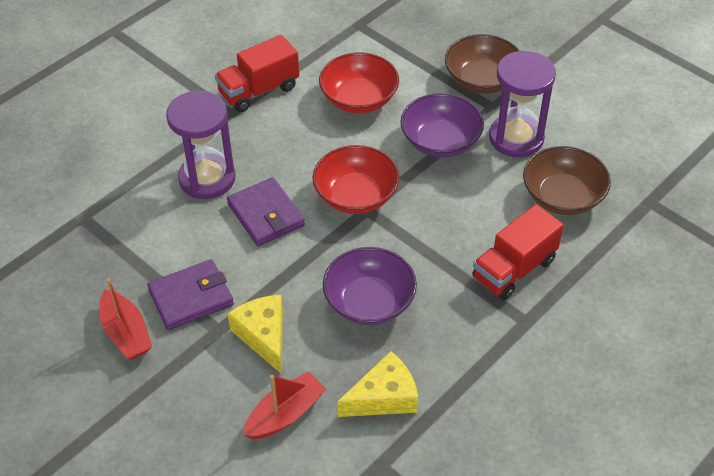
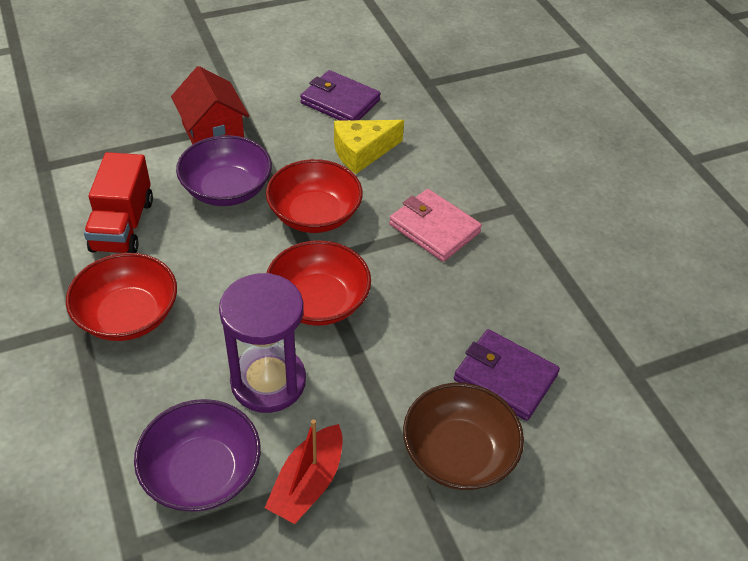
brown bowl: [445,34,520,94] [523,146,611,215] = 2 -> [403,383,524,490] = 1
pink wallet: none = 0 -> [389,189,482,262] = 1
purple hourglass: [166,91,236,199] [489,51,556,157] = 2 -> [219,273,306,413] = 1
red boat: [100,278,152,360] [243,371,326,439] = 2 -> [265,419,343,524] = 1
red bowl: [312,145,399,214] [319,52,399,113] = 2 -> [66,253,177,341] [266,159,363,233] [267,240,371,326] = 3
red house: none = 0 -> [171,66,249,144] = 1
red truck: [215,35,299,112] [472,204,564,300] = 2 -> [84,152,153,253] = 1
yellow cheese: [228,295,283,374] [338,351,418,417] = 2 -> [334,120,404,174] = 1

